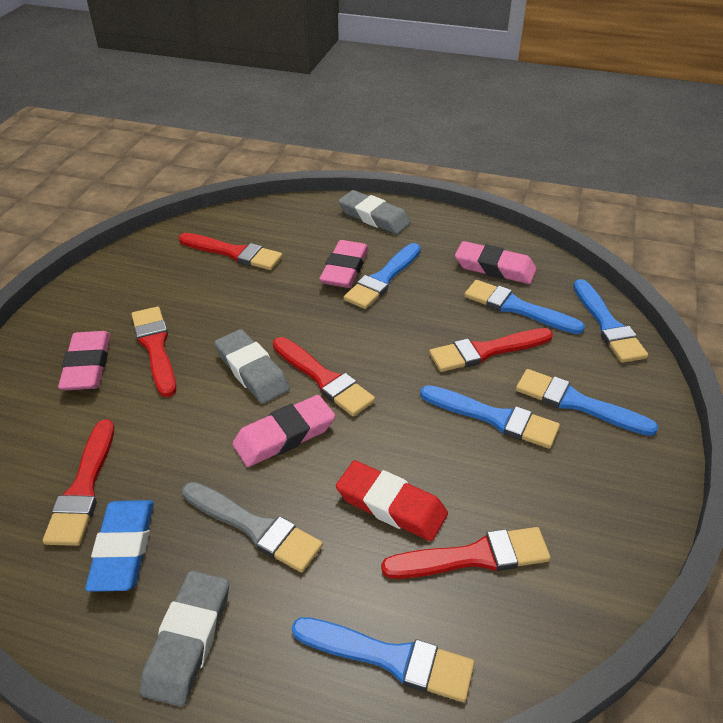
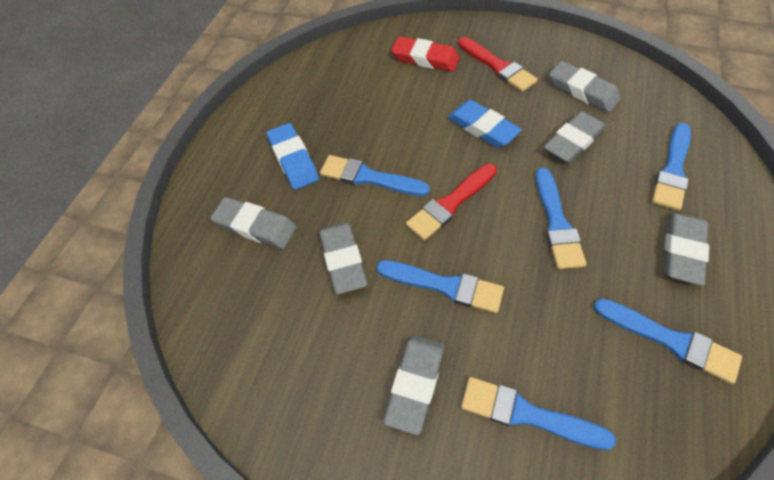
blue eraser: [85,500,154,592] = 1 -> [267,123,319,190] [447,100,522,148] = 2
grey brush: [182,482,323,573] = 1 -> none = 0
grey eraser: [140,571,229,707] [214,329,290,404] [338,190,411,234] = 3 -> [210,197,297,249] [319,222,367,294] [383,335,445,435] [544,111,606,163] [549,61,621,112] [664,213,709,286] = 6
pink eraser: [58,331,111,390] [232,395,335,467] [319,240,369,288] [455,241,537,284] = 4 -> none = 0
red brush: [43,419,114,546] [131,307,176,397] [179,233,282,270] [273,337,375,416] [381,527,551,579] [429,328,553,372] = 6 -> [406,163,497,240] [458,37,538,92] = 2

